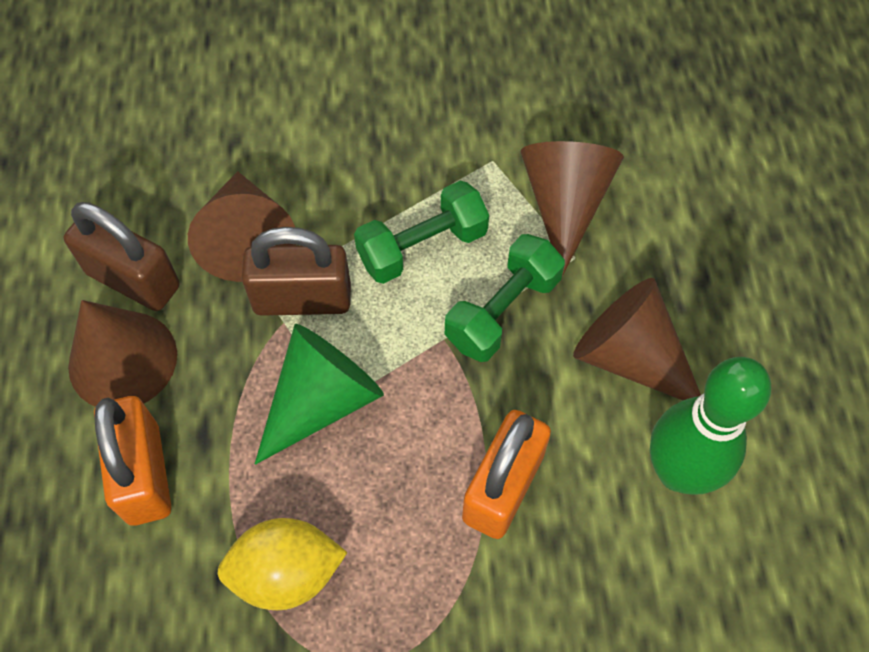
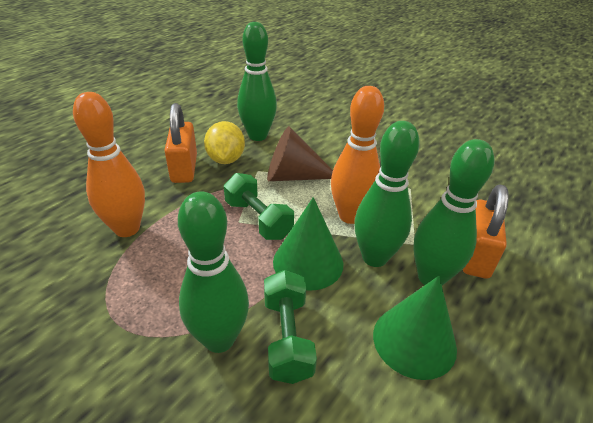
brown cone: [68,300,177,407] [188,171,296,282] [521,141,624,276] [573,278,701,400] = 4 -> [267,126,333,181] = 1
brown padlock: [64,202,180,311] [242,227,351,316] = 2 -> none = 0
green bowling pin: [650,357,771,495] = 1 -> [178,191,249,353] [237,22,277,141] [354,121,420,267] [414,139,494,286] = 4
green cone: [255,324,384,465] = 1 -> [273,197,343,291] [373,276,457,380] = 2
orange bowling pin: none = 0 -> [73,92,145,237] [331,86,384,224] = 2

